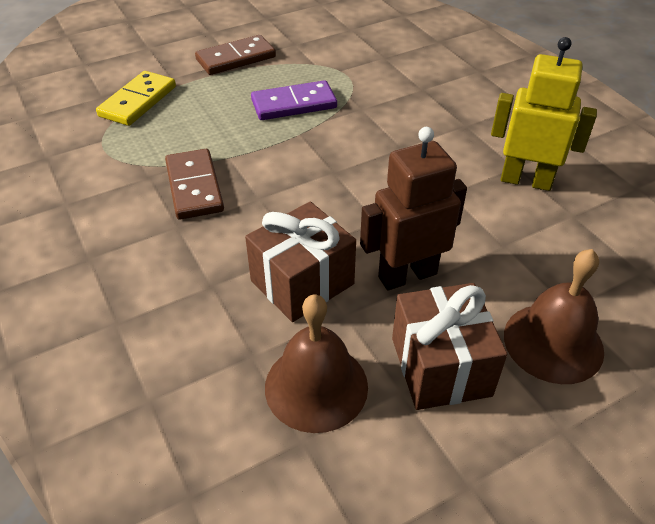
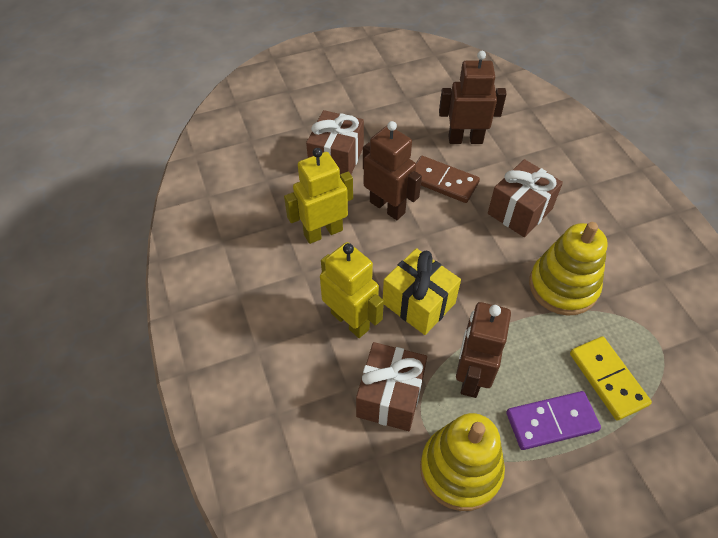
brown bell: [265,294,368,433] [504,249,604,384] = 2 -> none = 0
brown domino: [165,149,224,220] [195,35,276,75] = 2 -> [416,156,480,203] = 1
brown gift: [245,202,356,322] [392,283,507,410] = 2 -> [306,110,364,174] [356,342,427,431] [488,159,563,237] = 3
brown robot: [360,127,467,290] = 1 -> [363,121,422,220] [439,51,507,144] [456,302,511,398] = 3
yellow gift: none = 0 -> [383,248,461,335] = 1
yellow robot: [491,37,597,191] = 1 -> [284,148,353,244] [320,242,384,338] = 2
yellow stacking toy: none = 0 -> [420,413,505,511] [529,222,608,316] = 2

